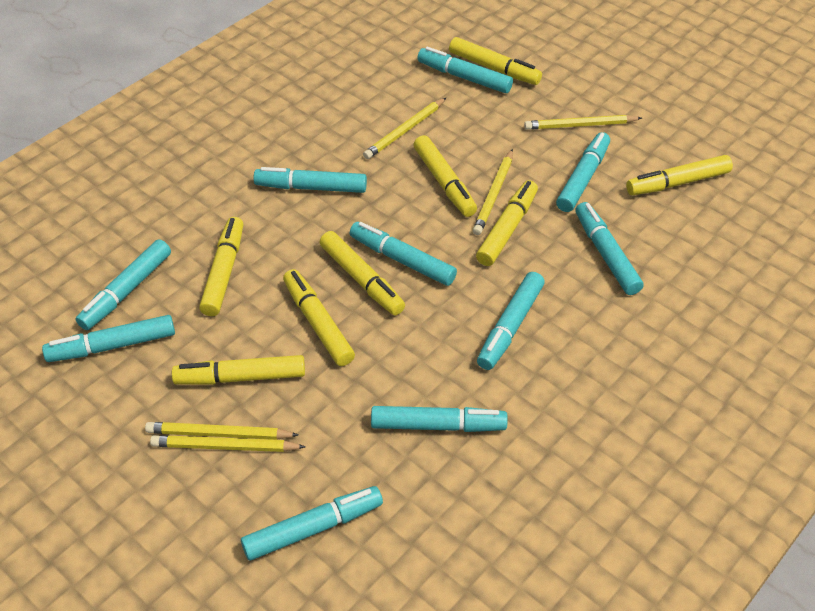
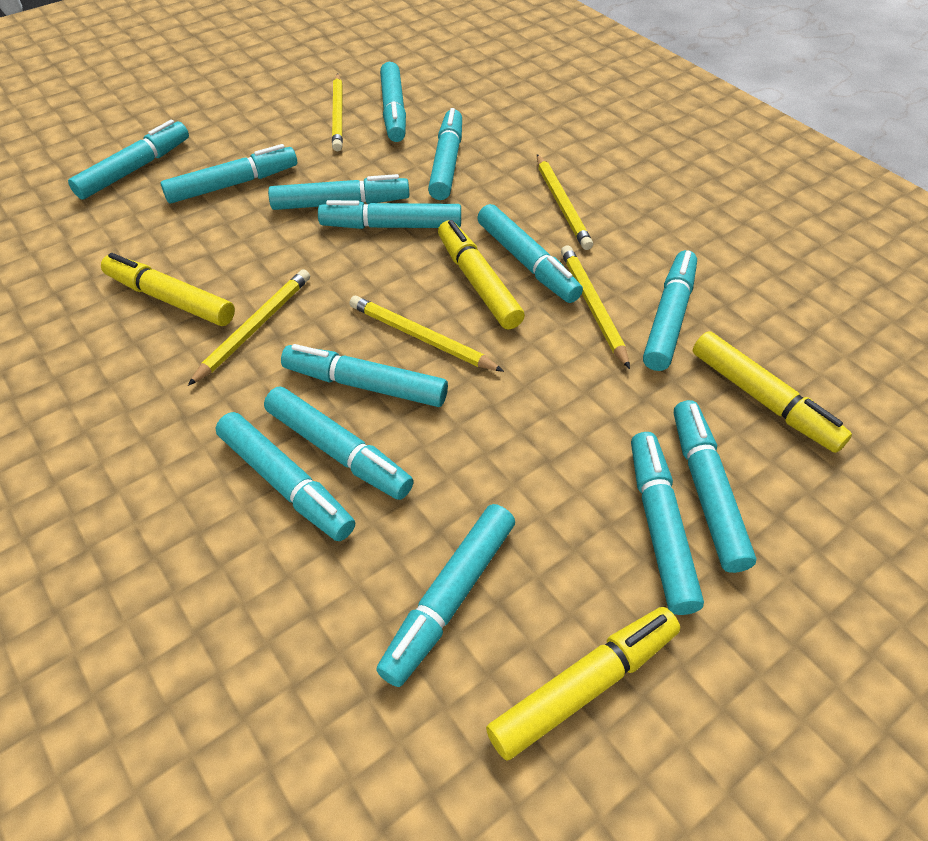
turquoise marker: [42,315,175,362] [76,239,171,330] [241,486,383,561] [253,167,367,193] [350,222,457,286] [371,406,508,432] [417,47,513,93] [477,272,545,370] [556,132,610,212] [575,202,643,295] = 10 -> [68,120,189,200] [160,144,297,203] [216,412,355,541] [264,387,414,500] [268,174,409,210] [281,344,448,407] [318,200,461,229] [376,504,515,687] [380,62,406,142] [428,108,462,200] [477,204,583,303] [631,432,704,615] [643,250,697,371] [674,400,756,573] = 14
yellow marker: [172,355,305,385] [199,217,243,316] [283,269,355,366] [320,231,405,315] [413,135,477,217] [449,37,542,85] [476,180,538,266] [626,155,733,195] = 8 -> [101,253,235,326] [438,220,525,330] [486,607,680,761] [693,331,852,453] = 4

